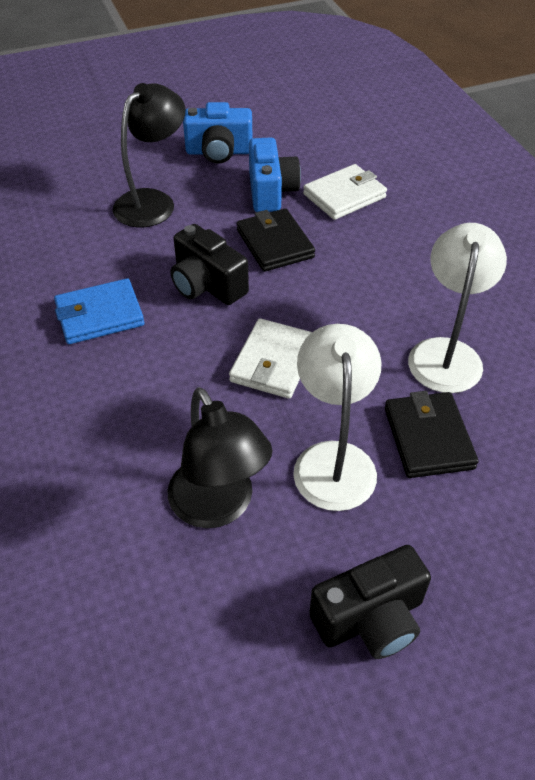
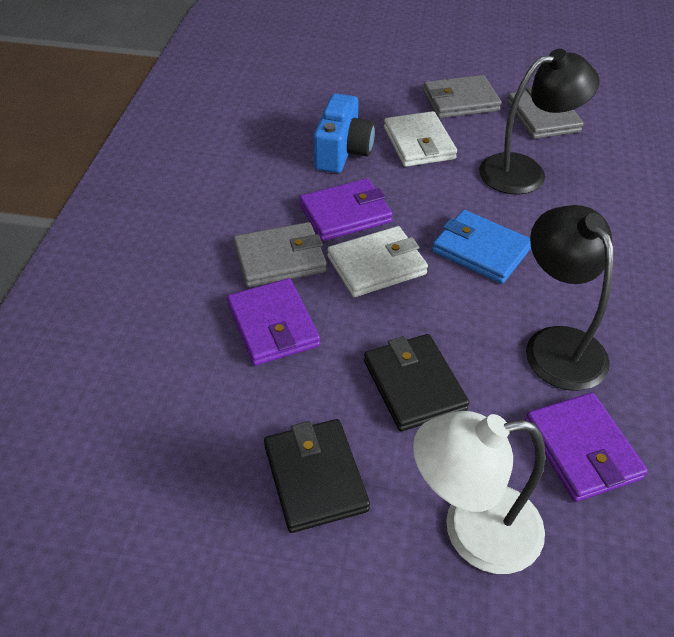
black camera: [171,224,249,305] [309,545,431,659] = 2 -> none = 0
blue camera: [183,102,253,164] [249,138,301,212] = 2 -> [313,93,375,173] = 1
grey wallet: none = 0 -> [233,222,327,287] [423,75,502,118] [507,87,584,139] = 3
purple wallet: none = 0 -> [227,278,320,366] [299,178,393,241] [525,393,648,502] = 3
white lamp: [293,324,382,511] [408,223,507,393] = 2 -> [413,411,545,574] = 1

